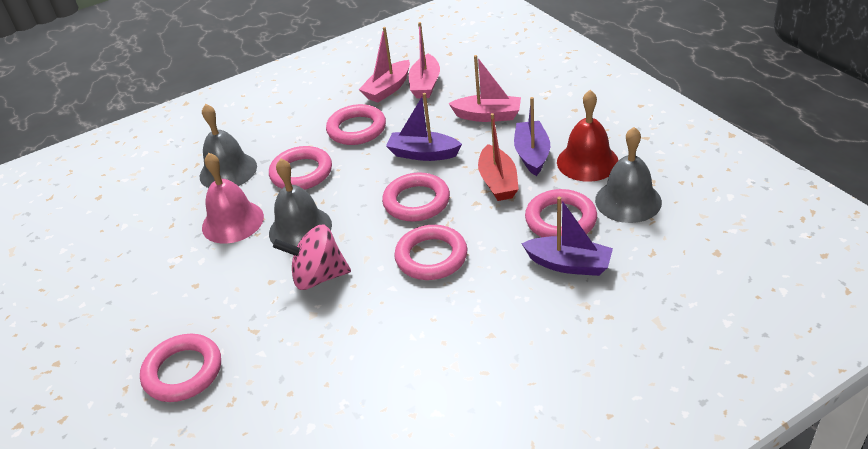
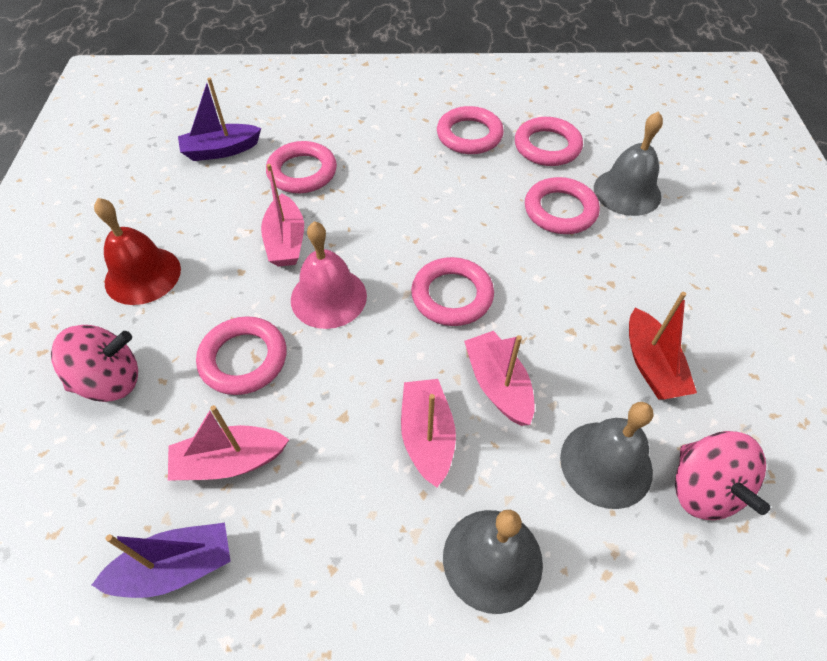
pink boat: [359,27,410,103] [409,22,440,99] [448,55,521,122] = 3 -> [168,405,289,480] [261,164,304,267] [401,379,456,487] [464,331,535,426] = 4
pink spinning top: [273,225,351,290] = 1 -> [51,325,138,402] [675,431,770,520] = 2
purple boat: [386,93,462,161] [514,97,550,176] [521,197,613,276] = 3 -> [92,523,231,598] [178,78,261,161] = 2

